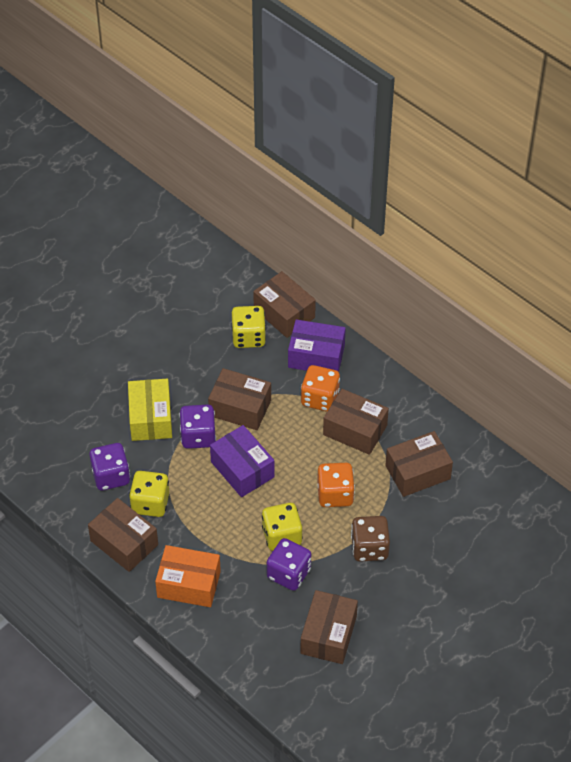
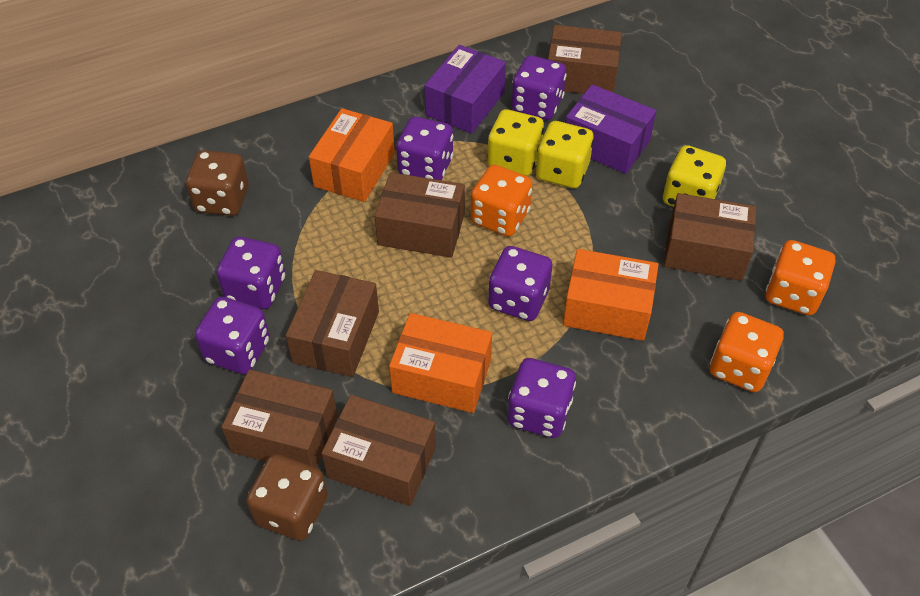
brown dice: [351,516,390,562] = 1 -> [186,150,249,216] [246,454,328,541] = 2
orange box: [155,545,221,607] = 1 -> [309,108,395,202] [389,313,492,413] [563,249,659,341] = 3
orange dice: [301,365,340,412] [317,463,355,507] = 2 -> [471,165,532,237] [710,312,784,392] [766,240,835,315] = 3
purple dice: [89,443,130,491] [179,404,216,449] [267,538,311,591] = 3 -> [195,297,270,374] [216,237,285,309] [396,116,453,180] [488,246,552,321] [508,358,576,438] [512,55,567,120] = 6
yellow box: [128,379,172,441] = 1 -> none = 0

